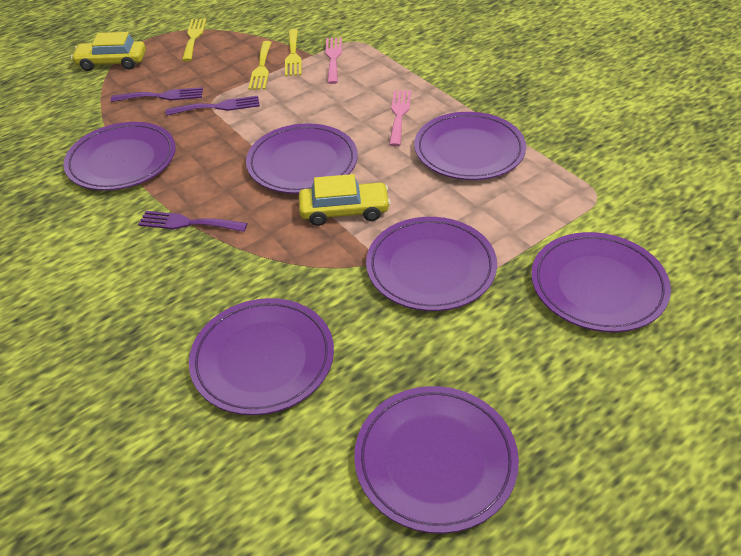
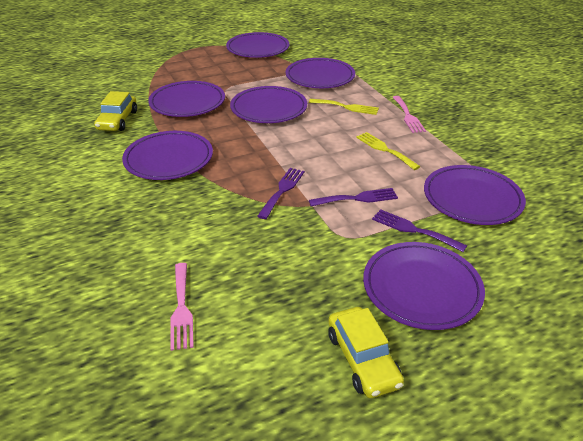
yellow fork: [182,19,206,61] [248,41,272,90] [285,29,302,76] = 3 -> [309,99,379,115] [356,132,420,170] = 2

